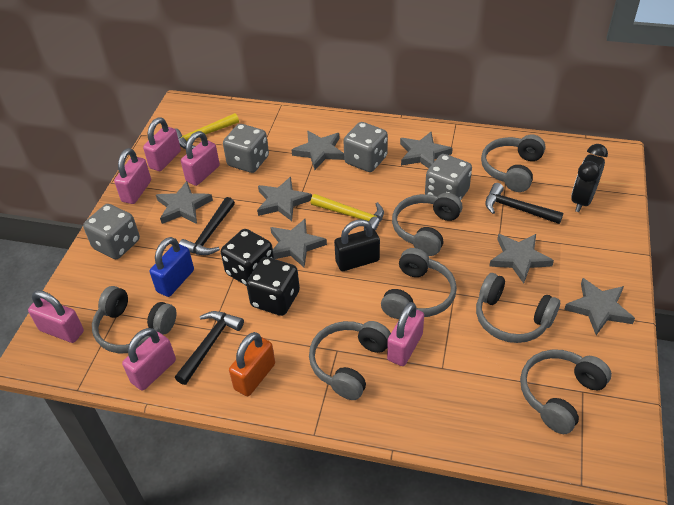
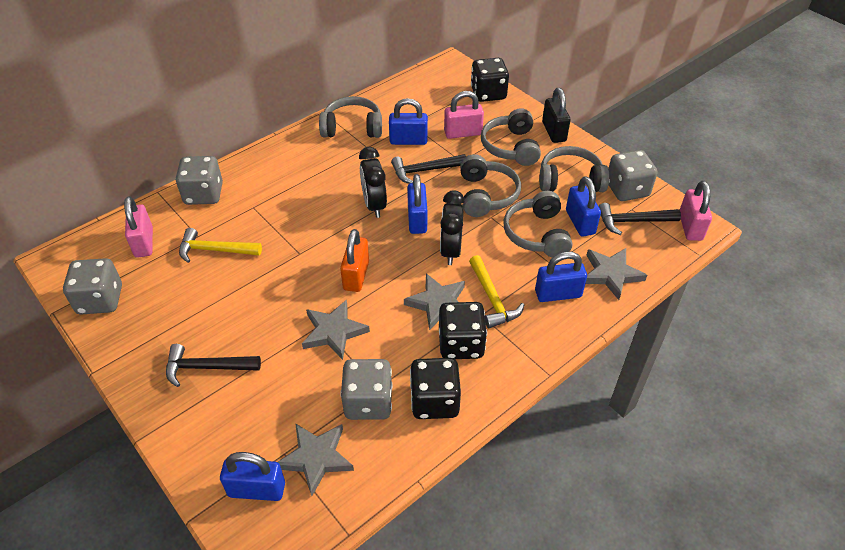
black clock: [571,144,608,212] = 1 -> [359,147,387,218] [440,190,465,265] = 2
black dice: [221,229,274,285] [246,257,300,316] = 2 -> [410,358,461,419] [439,302,487,359] [471,58,509,102] = 3
blue padlock: [150,237,194,297] = 1 -> [220,452,285,501] [389,98,428,145] [407,174,427,234] [535,251,587,302] [566,176,601,237] = 5
grey headphones: [92,286,177,353] [309,321,391,400] [381,248,457,319] [392,193,462,256] [476,273,560,343] [481,134,546,192] [520,349,612,434] = 7 -> [319,96,382,138] [460,154,521,217] [481,108,541,166] [504,191,572,258] [539,146,609,192] = 5
grey star: [156,181,213,224] [257,177,312,221] [270,219,327,268] [292,131,344,170] [400,132,453,169] [489,234,554,283] [564,278,635,335] = 7 -> [278,423,354,496] [302,300,370,360] [404,273,465,330] [586,248,647,300] = 4
pink padlock: [28,290,84,343] [114,148,151,204] [122,328,176,391] [143,117,181,171] [181,131,220,186] [387,302,424,366] = 6 -> [124,196,153,258] [444,91,484,139] [680,181,712,241] = 3

